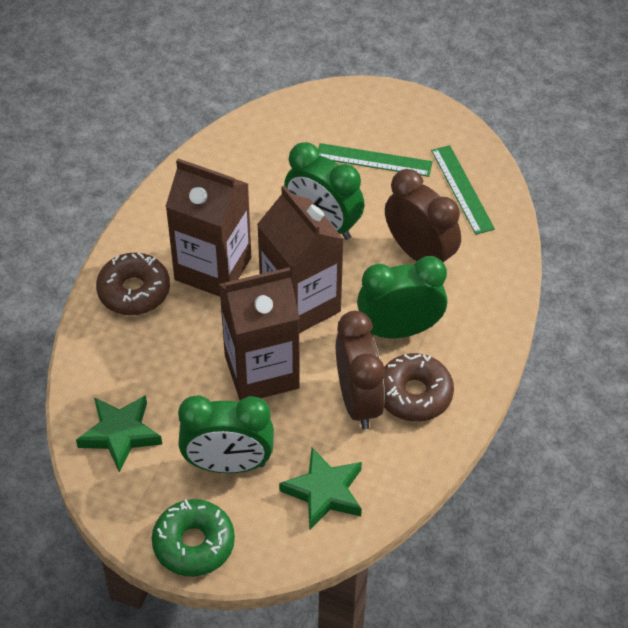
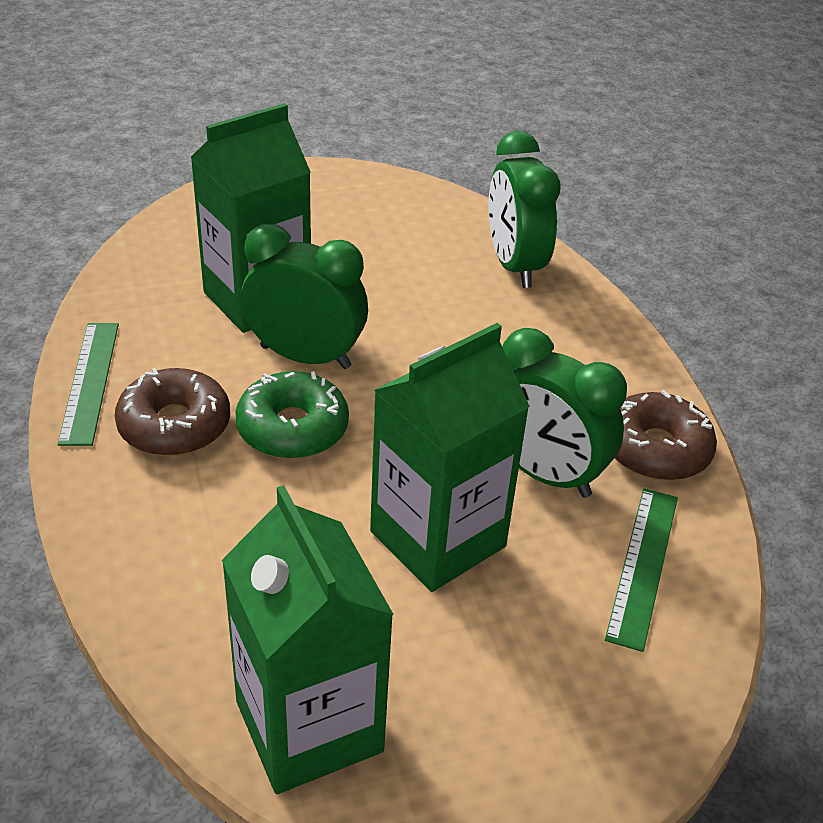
brown carton: [165,159,251,297] [219,267,300,400] [257,185,344,333] = 3 -> none = 0
brown clock: [336,311,385,429] [385,169,461,262] = 2 -> none = 0
green carton: none = 0 -> [190,103,311,333] [222,485,394,794] [370,323,530,592] = 3
green star: [76,395,162,472] [279,447,362,529] = 2 -> none = 0

